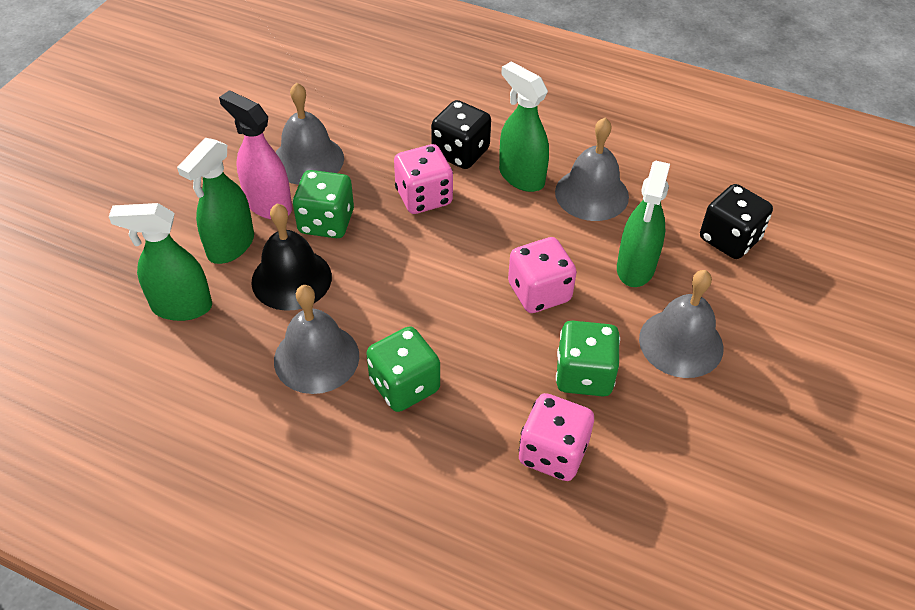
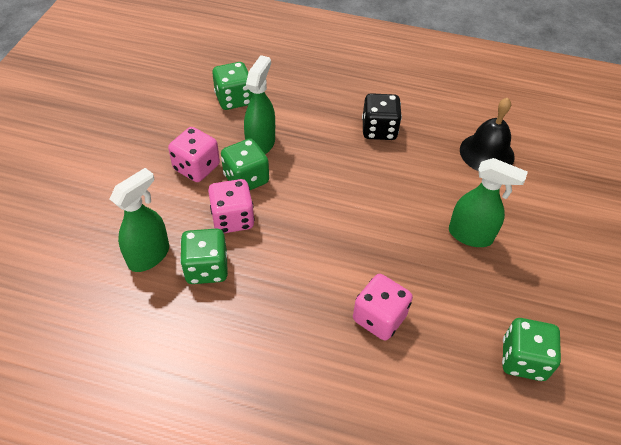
black dice: [431,100,491,169] [700,184,773,259] = 2 -> [362,93,402,140] = 1
green dice: [293,170,354,238] [366,326,440,412] [556,321,620,396] = 3 -> [180,228,228,284] [212,62,252,110] [221,138,269,190] [502,318,561,381] = 4
green spray bottle: [109,203,212,321] [177,138,254,264] [499,61,549,192] [617,161,670,287] = 4 -> [110,168,169,272] [244,55,275,154] [449,158,528,247] = 3
grey bell: [274,285,359,394] [276,82,344,185] [555,118,629,221] [639,270,723,378] = 4 -> none = 0
pink spray bottle: [219,90,292,219] = 1 -> none = 0

